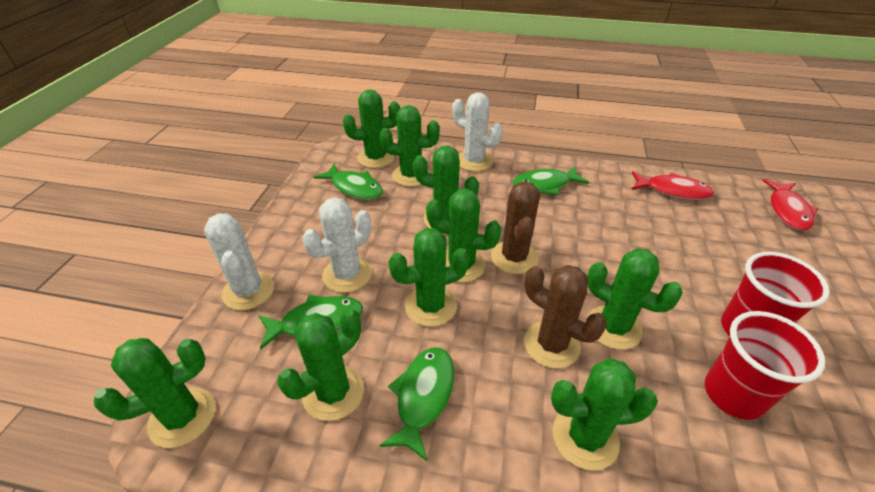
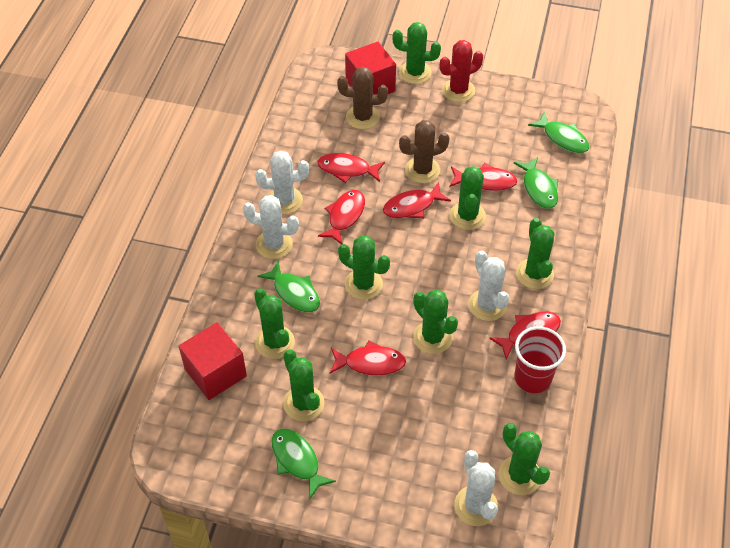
green cactus: [94,338,216,448] [277,309,364,421] [343,89,400,168] [380,105,440,187] [388,228,470,327] [413,146,479,228] [426,189,501,283] [551,359,658,470] [587,248,683,350] = 9 -> [254,288,295,359] [283,349,325,421] [338,236,390,300] [393,22,441,84] [413,290,458,354] [450,166,486,230] [498,423,550,495] [516,218,555,289] = 8
red cactus: none = 0 -> [440,40,483,102] = 1
red cube: none = 0 -> [179,322,247,400] [345,41,396,94] = 2
red cup: [705,311,826,420] [721,252,830,336] = 2 -> [514,326,566,393] = 1
red fish: [632,171,714,200] [762,179,818,230] = 2 -> [317,153,385,183] [318,190,365,245] [330,340,406,376] [383,182,451,218] [449,163,518,191] [489,312,561,360] = 6
white cactus: [204,213,274,310] [303,197,372,293] [452,92,503,171] = 3 -> [243,195,299,259] [255,151,309,214] [454,450,498,526] [468,250,509,321] = 4

